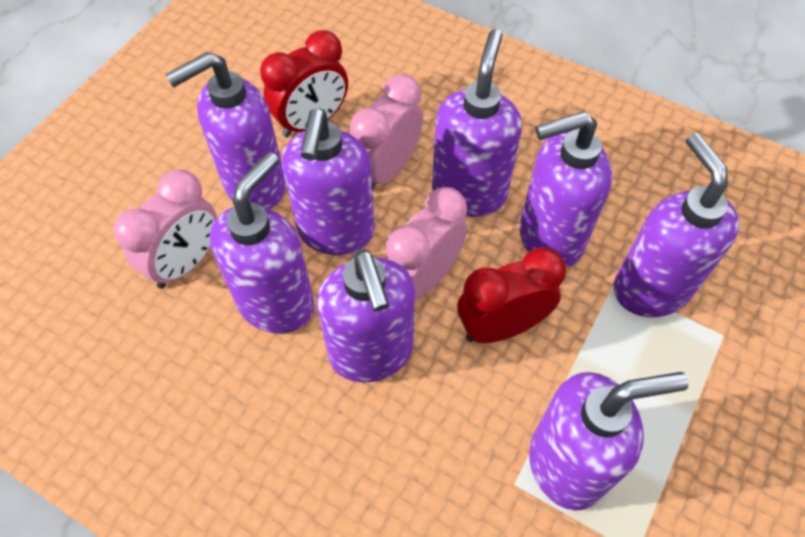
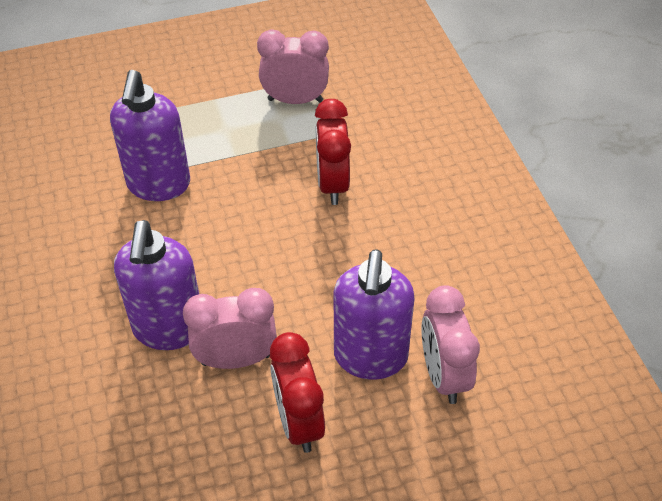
purple soap dispenser: [165,52,286,209] [210,152,314,334] [282,108,375,255] [317,249,415,382] [432,29,522,217] [520,111,612,268] [529,372,689,511] [614,133,740,317] = 8 -> [110,70,190,201] [114,220,199,350] [334,249,414,380] = 3

